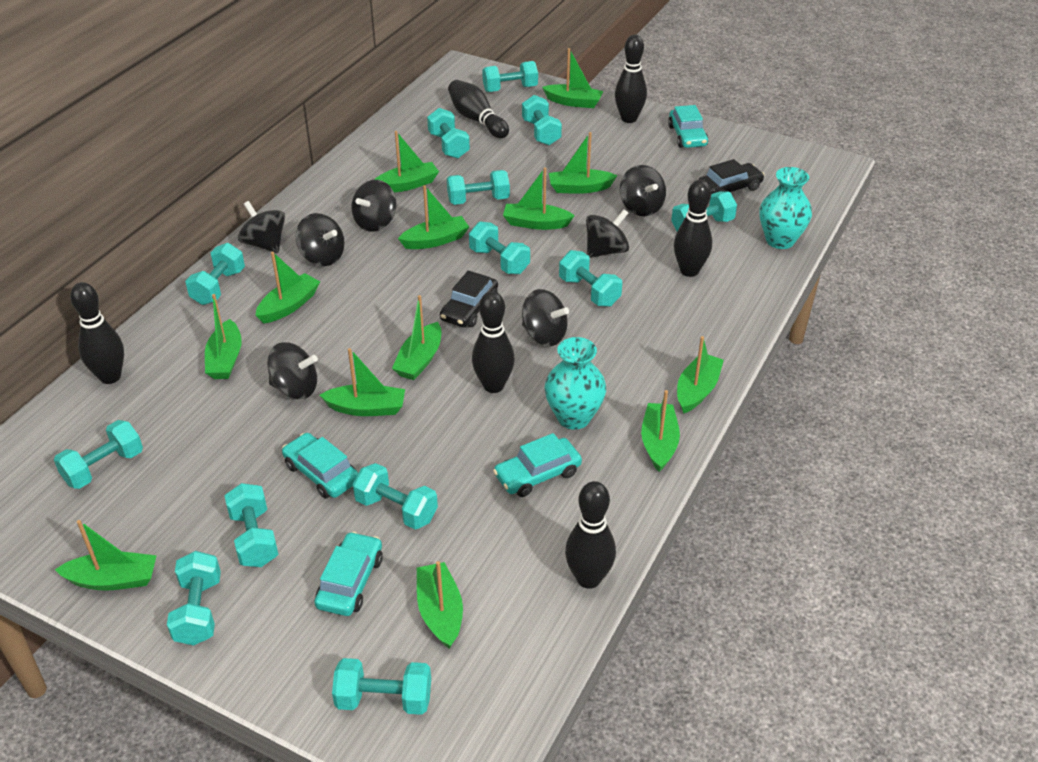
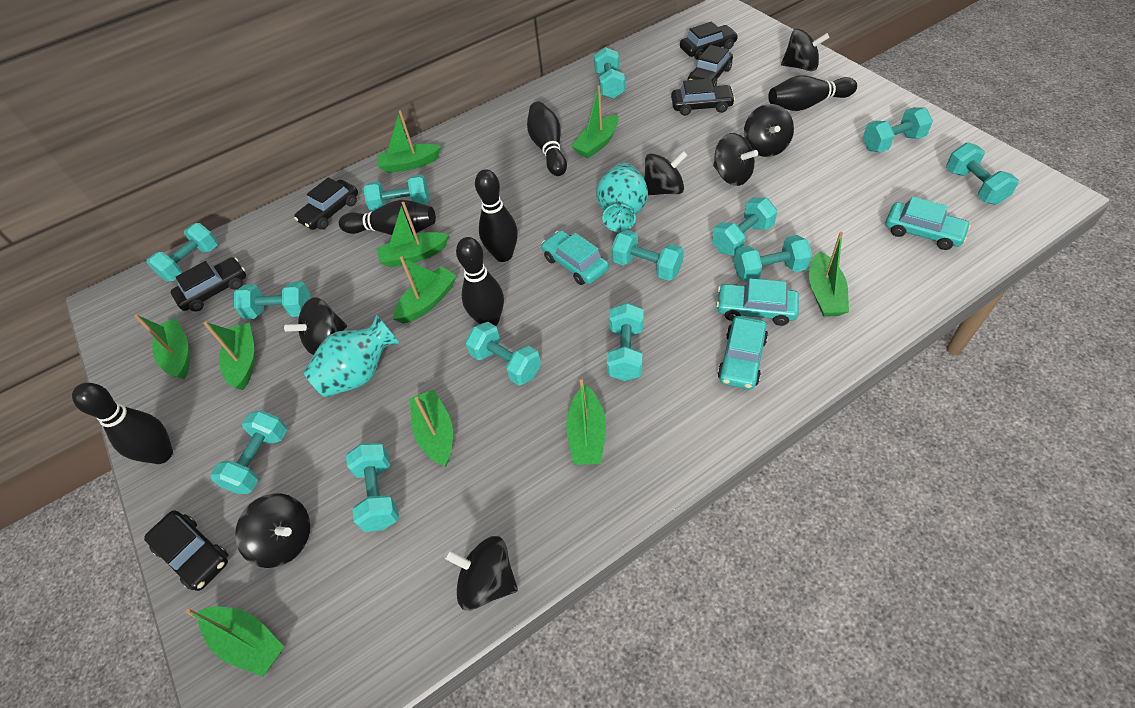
black car: [440,270,498,327] [699,159,764,194] = 2 -> [144,510,228,591] [171,257,246,311] [294,177,358,230] [671,78,735,116] [680,21,738,60] [688,45,733,86] = 6
green boat: [55,520,157,591] [205,294,242,379] [255,252,320,323] [320,348,405,416] [374,131,439,192] [392,295,441,380] [398,185,469,249] [417,561,463,649] [503,167,575,230] [542,48,604,108] [549,132,617,194] [641,390,680,472] [677,336,724,414] = 13 -> [134,314,190,380] [185,607,284,677] [203,322,255,390] [377,110,441,173] [377,202,449,268] [393,257,457,324] [410,390,453,466] [566,379,606,465] [571,85,619,158] [809,232,849,317] = 10

